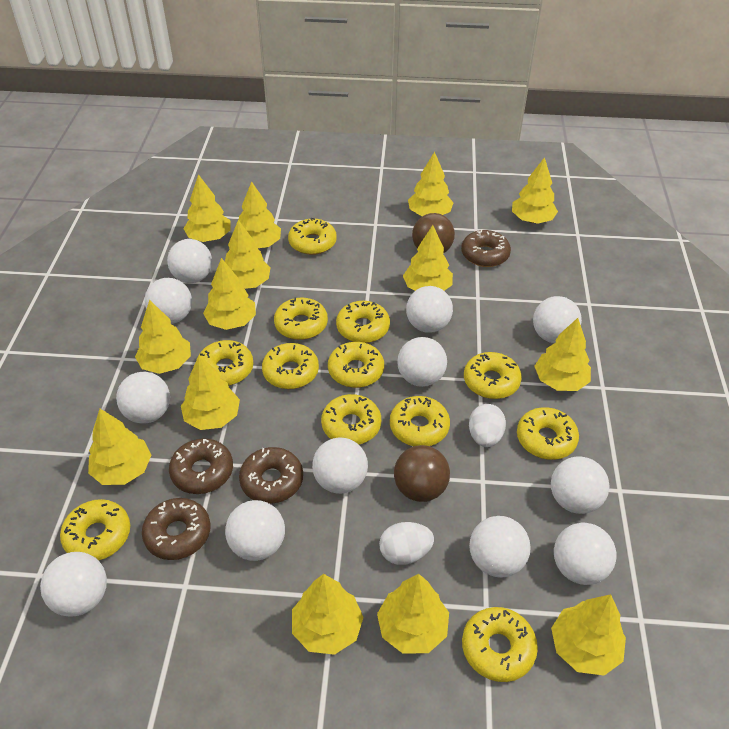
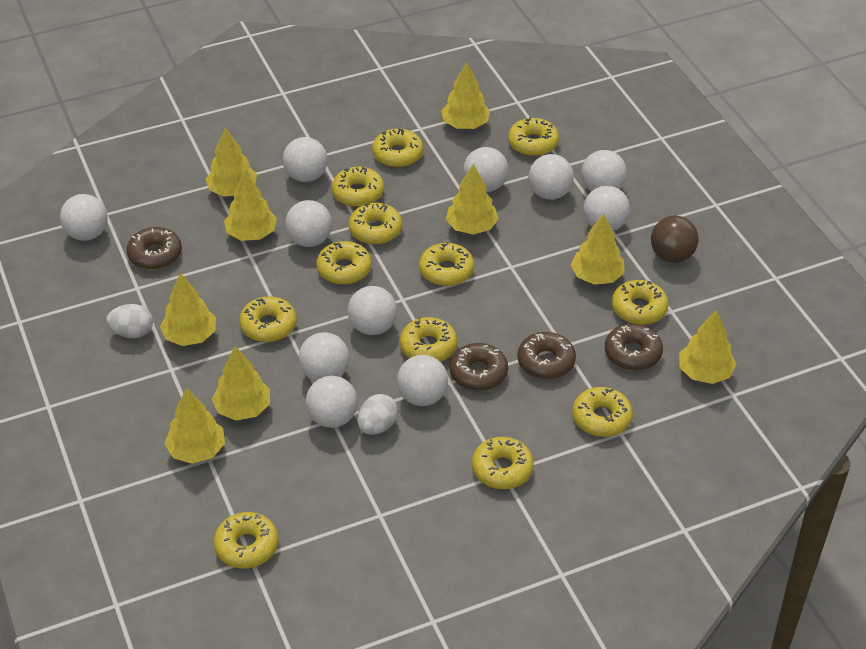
brown ball: [394,445,450,502] [412,213,455,253] = 2 -> [651,216,698,263] = 1
white ball: [40,552,107,616] [116,372,170,424] [144,278,192,324] [167,239,212,283] [225,500,285,561] [312,438,368,494] [397,337,447,387] [406,286,453,333] [469,516,531,578] [533,296,582,343] [551,456,610,514] [554,523,616,585] = 12 -> [60,194,108,241] [283,137,328,182] [285,200,332,247] [299,332,349,381] [306,376,358,428] [348,286,397,335] [397,355,448,406] [463,147,508,192] [528,154,574,200] [581,150,627,191] [583,186,630,231] = 11
yellow tree: [88,409,151,485] [135,300,191,374] [181,355,240,430] [183,174,230,242] [203,258,256,330] [225,220,271,289] [239,181,281,248] [292,574,364,655] [377,574,449,654] [403,225,453,291] [408,152,454,216] [512,157,558,224] [535,318,591,391] [551,594,626,676] = 14 -> [160,273,216,346] [165,388,225,464] [206,127,257,197] [212,346,270,421] [224,171,277,241] [441,62,490,129] [446,164,499,234] [570,213,625,285] [679,310,737,384] = 9

